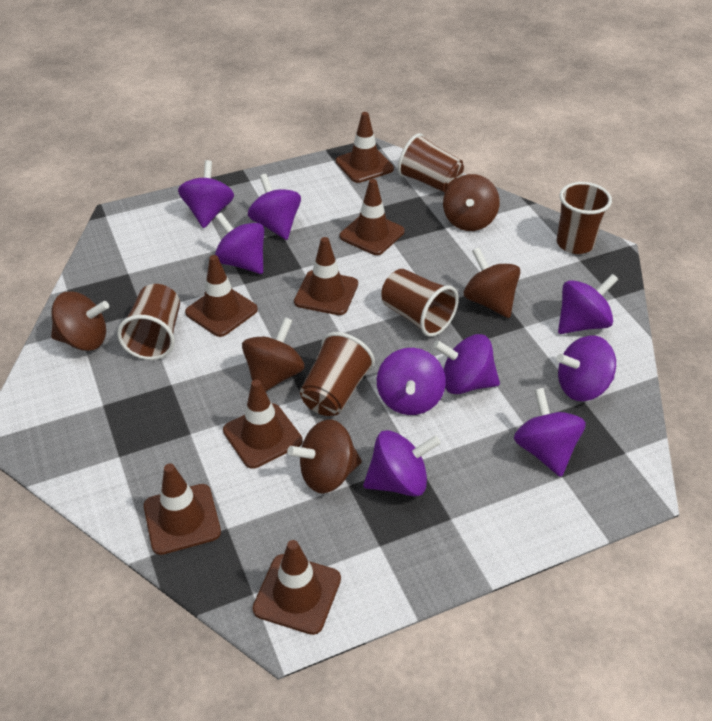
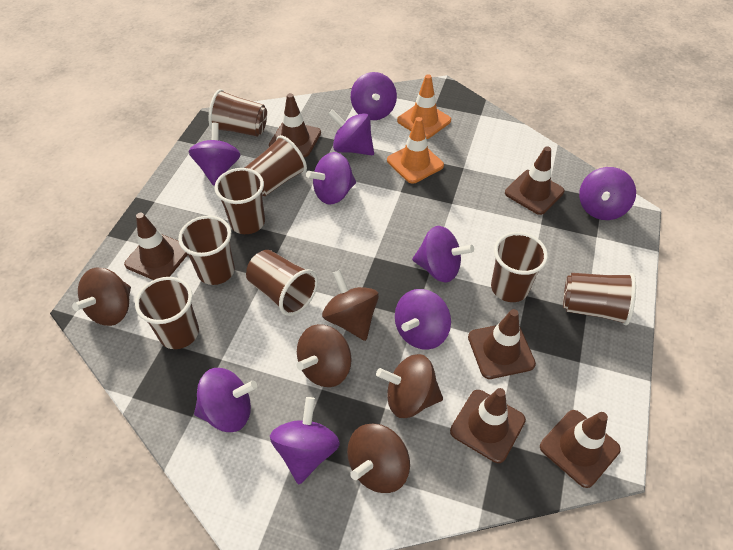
brown cup: [117,284,180,360] [300,332,375,416] [381,269,458,337] [398,133,464,193] [557,182,612,254] = 5 -> [135,277,199,349] [178,216,235,285] [209,89,267,137] [214,168,265,234] [245,135,307,196] [246,250,318,316] [491,232,548,302] [563,273,636,325] = 8
brown traffic cone: [144,464,221,555] [185,255,258,337] [223,379,303,469] [253,540,341,635] [294,237,358,315] [336,112,394,183] [340,179,405,255] = 7 -> [124,213,188,280] [269,93,321,157] [450,388,526,463] [468,309,536,379] [505,146,564,215] [540,410,621,488] = 6
orange traffic cone: none = 0 -> [387,117,444,184] [397,74,451,139] = 2

